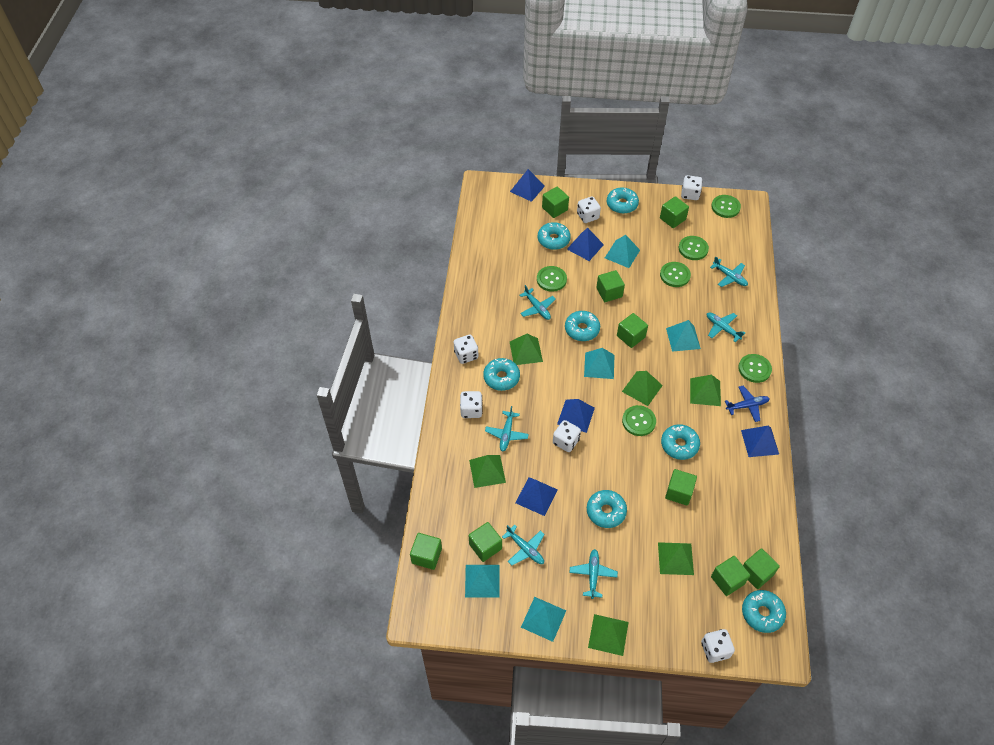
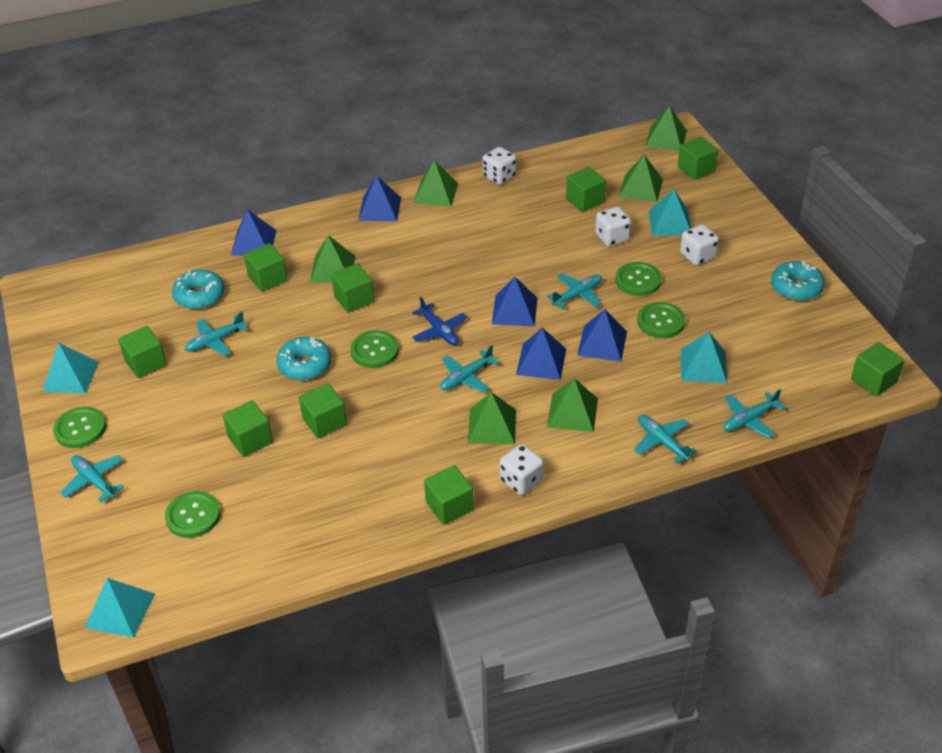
green button: [537,266,567,292] [622,405,656,436] [660,262,691,287] [678,236,709,260] [711,195,741,218] [738,354,772,383] = 6 -> [53,407,106,448] [165,491,221,538] [350,331,399,368] [615,262,662,296] [637,302,685,338] = 5
turquoise donut: [483,358,520,391] [538,222,571,250] [565,311,600,341] [587,490,627,528] [607,187,639,214] [661,424,700,460] [742,590,786,633] = 7 -> [172,270,224,309] [276,337,331,380] [771,261,825,301] = 3
turquoise pyramid: [465,565,499,597] [521,597,566,642] [584,348,614,379] [605,235,640,268] [666,320,701,352] = 5 -> [42,343,99,394] [85,578,155,638] [649,189,691,236] [681,332,727,383] = 4
white dice: [454,335,478,364] [460,391,483,418] [553,420,581,452] [577,197,601,223] [681,175,703,200] [701,629,735,663] = 6 -> [482,147,517,185] [500,444,544,495] [595,207,631,246] [680,224,719,266] = 4

